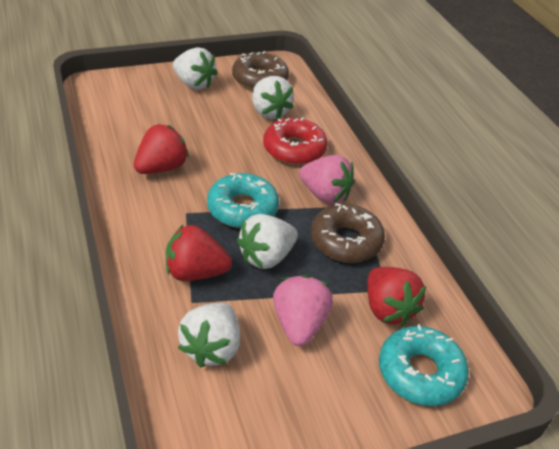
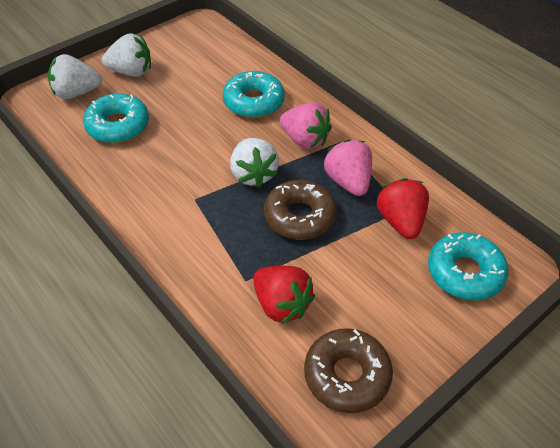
red donut: [263,117,328,165] = 1 -> none = 0
red strawberry: [134,124,189,174] [166,225,232,281] [367,267,426,326] = 3 -> [253,266,315,324] [377,178,429,239] = 2
turquoise donut: [207,173,279,228] [379,324,469,406] = 2 -> [83,93,149,143] [223,71,285,118] [428,232,508,301] = 3
white strawberry: [173,47,218,90] [178,303,240,367] [237,214,298,269] [252,76,294,119] = 4 -> [48,54,102,99] [102,33,151,77] [230,138,279,187] = 3

